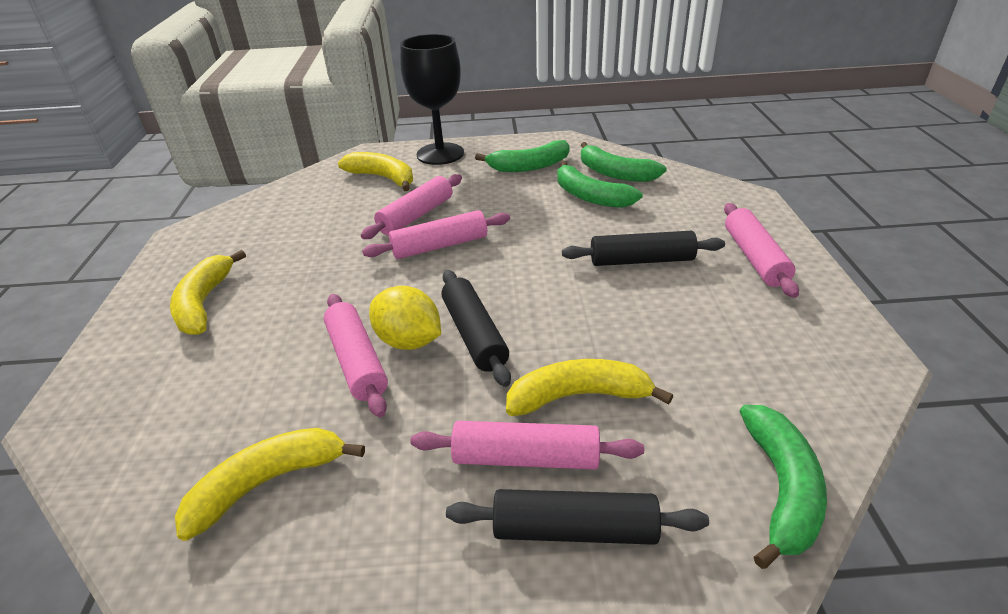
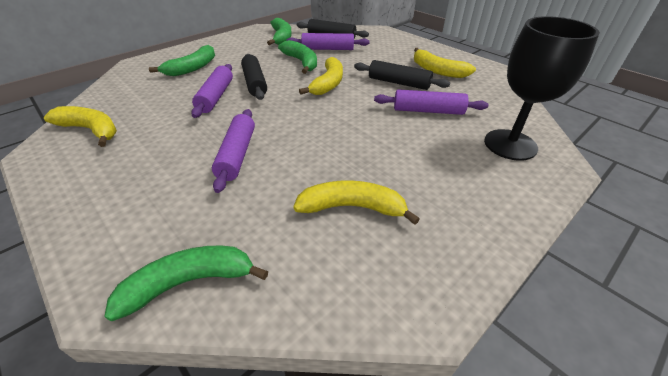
pink rolling pin: [324,294,388,417] [361,174,462,239] [362,210,510,259] [411,421,644,470] [724,203,799,298] = 5 -> none = 0
purple rolling pin: none = 0 -> [191,64,233,118] [212,109,255,193] [286,33,370,50] [374,90,489,115] = 4
yellow lemon: [369,286,441,350] = 1 -> none = 0

